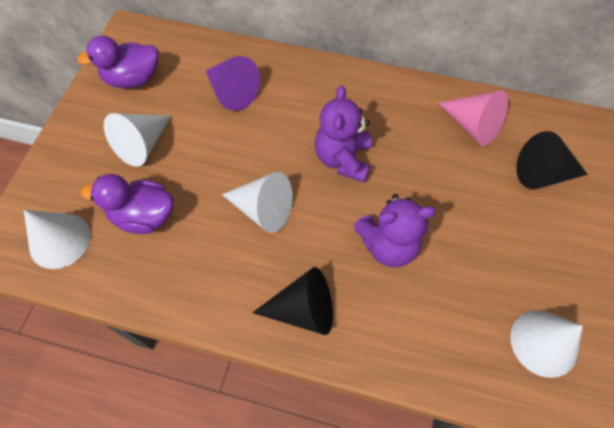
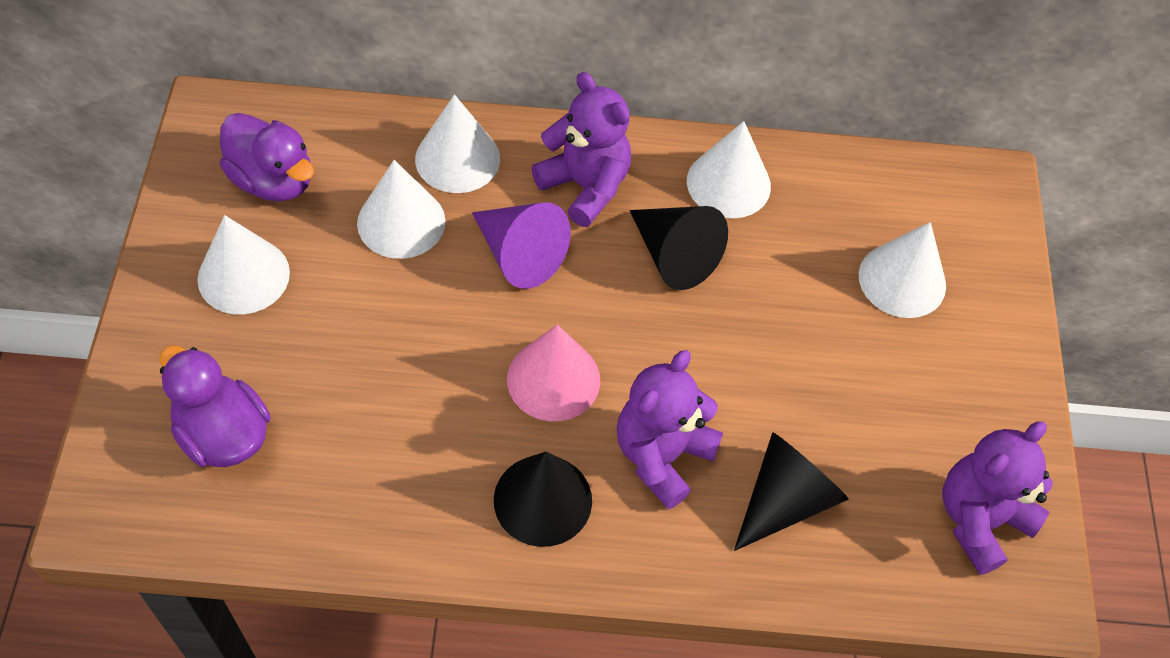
black cone: [253,267,333,335] [517,131,588,189] = 2 -> [494,452,592,547] [630,206,728,290] [734,432,849,551] = 3
purple teddy bear: [315,85,372,182] [354,194,436,267] = 2 -> [532,72,631,227] [617,350,723,510] [943,421,1053,575] = 3
white cone: [24,210,91,269] [104,113,171,167] [222,172,293,233] [510,311,583,378] = 4 -> [197,215,290,314] [357,160,445,259] [415,94,500,193] [687,121,771,218] [859,222,946,318] = 5

